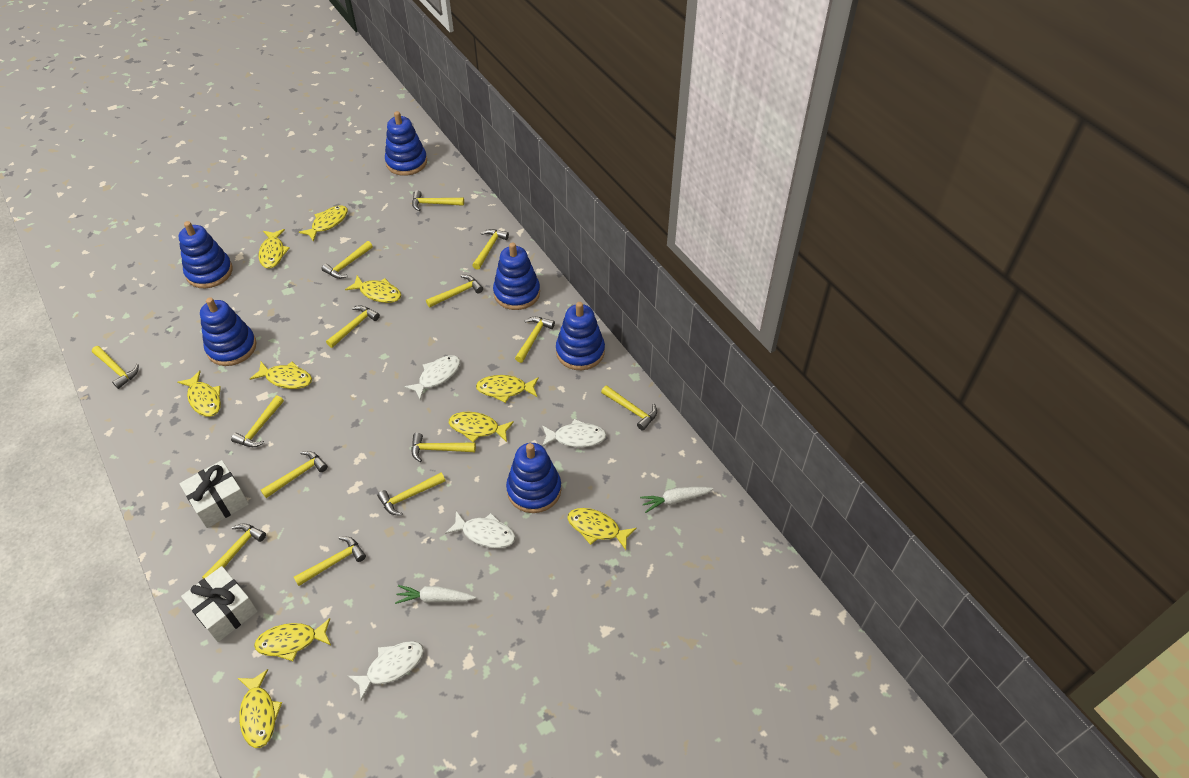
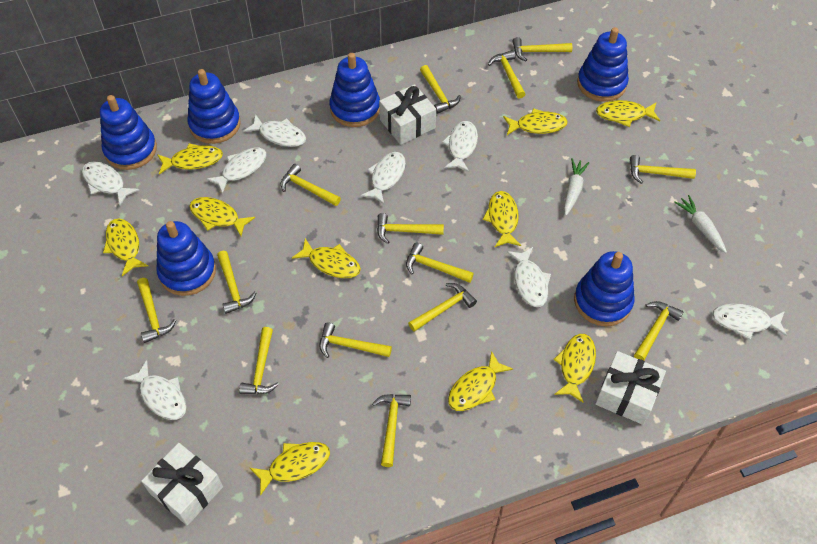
white fish: [348,641,424,701] [404,355,460,400] [445,511,516,548] [542,419,606,447] = 4 -> [82,161,139,205] [123,360,187,420] [206,147,266,194] [243,114,306,147] [361,152,406,204] [442,121,478,172] [507,247,551,307] [712,304,787,340] = 8
white gift: [180,460,249,528] [181,566,258,642] = 2 -> [141,443,223,526] [379,84,436,145] [595,351,666,425] = 3

